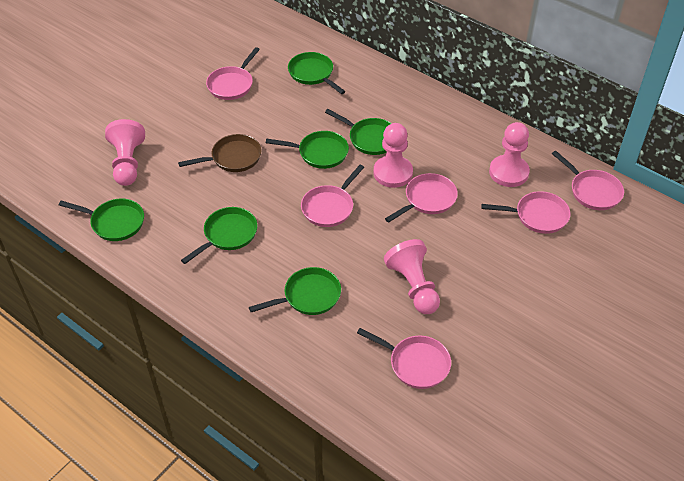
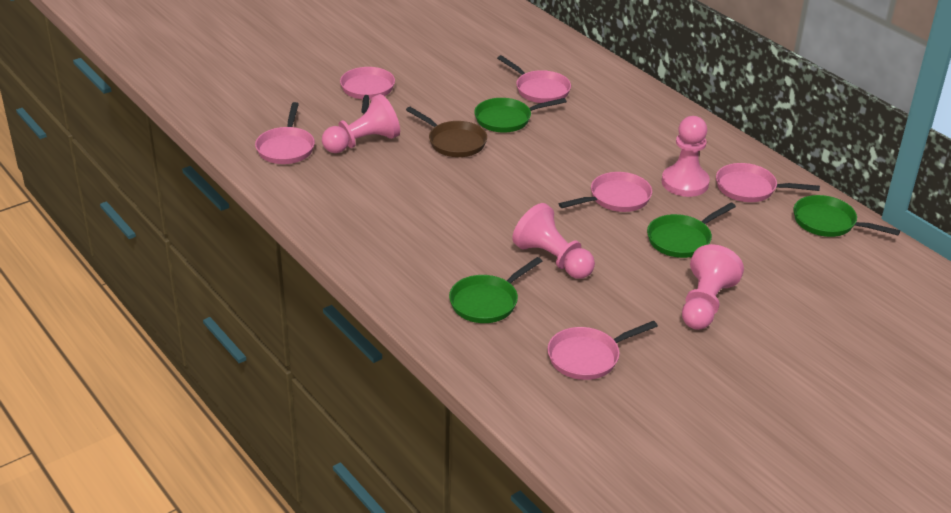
green pan: [59,199,144,241] [181,207,257,264] [249,267,341,315] [266,131,349,169] [288,52,346,94] [325,109,392,155] = 6 -> [449,257,542,323] [474,98,567,132] [647,202,736,258] [793,195,900,237] = 4

